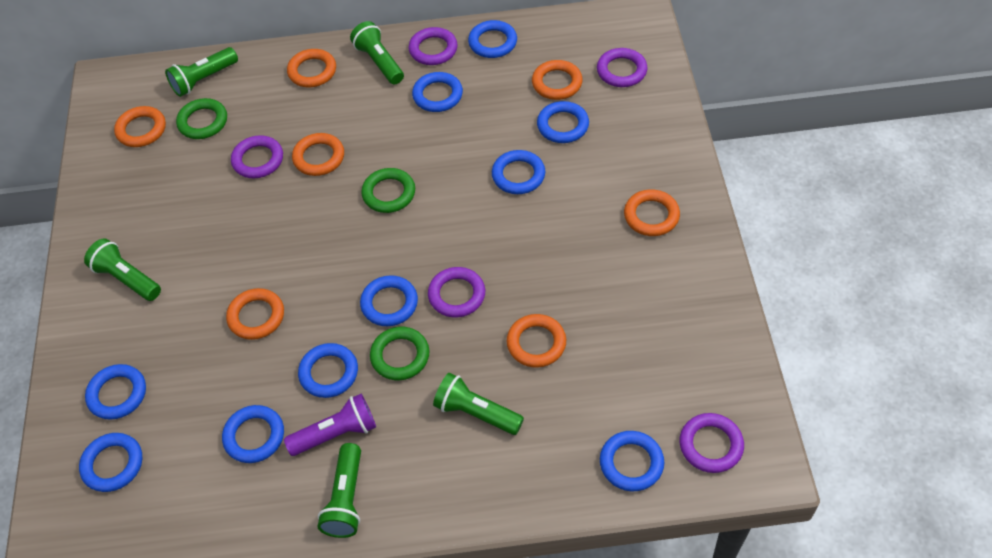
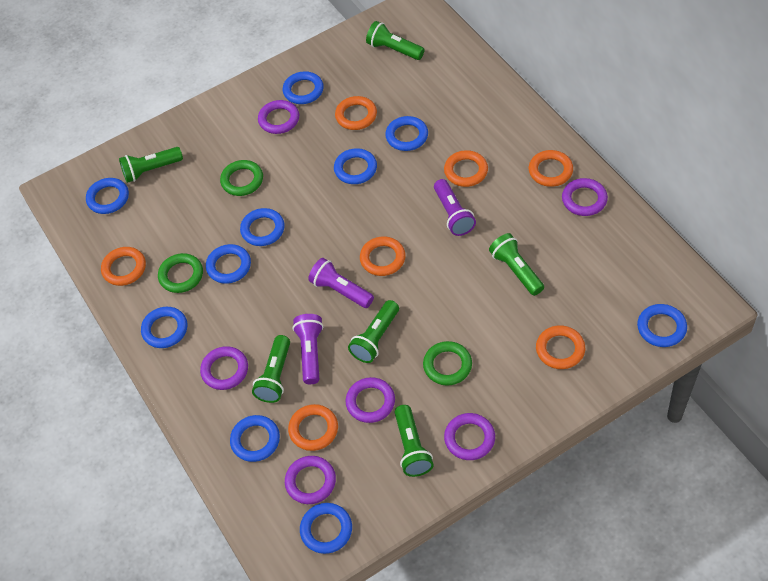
green flashlight: [84,238,161,301] [165,47,238,97] [318,443,361,538] [350,21,404,84] [433,373,524,435] = 5 -> [119,147,183,183] [252,335,290,403] [348,300,399,363] [366,21,424,60] [395,405,434,477] [489,233,544,296] = 6
purple flashlight: [284,394,376,456] = 1 -> [292,314,323,384] [308,258,374,308] [434,179,476,236] = 3
purple ring: [231,135,283,178] [409,27,458,65] [428,267,485,317] [597,48,647,87] [680,413,744,473] = 5 -> [200,346,248,390] [258,100,299,134] [285,456,336,504] [346,377,395,423] [444,413,495,460] [562,178,608,216] = 6

